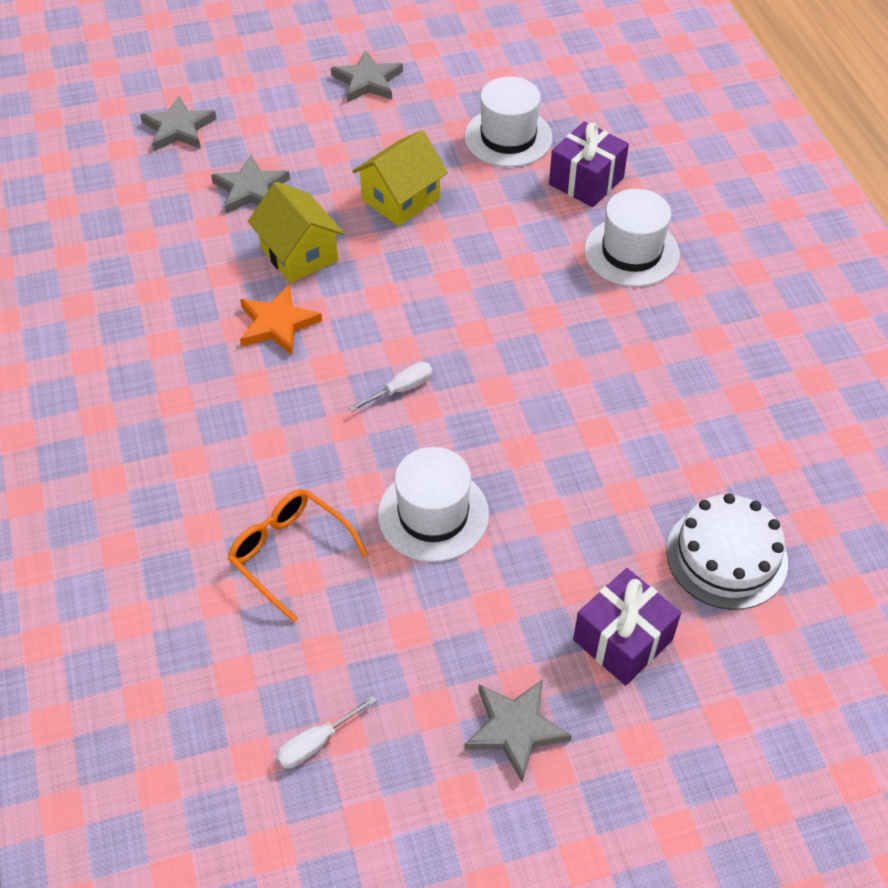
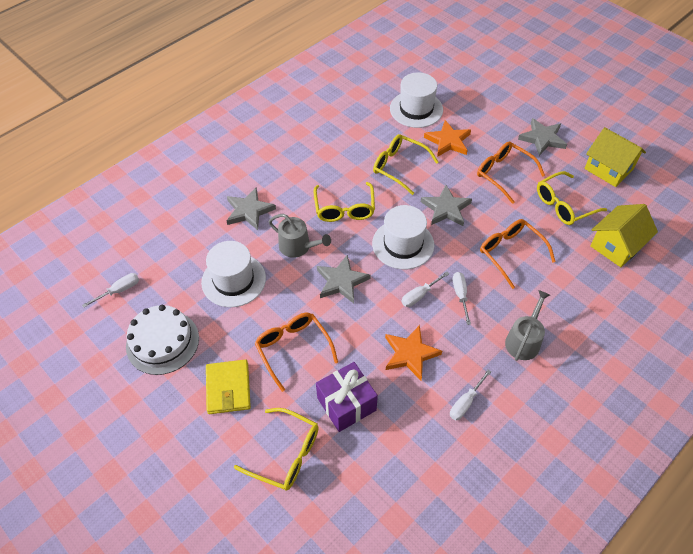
grey watering can: none = 0 -> [268,214,331,258] [505,290,550,361] = 2
orange glasses: [227,489,369,622] = 1 -> [255,313,338,392] [477,142,545,204] [480,219,556,289] = 3
orange star: [240,284,322,355] = 1 -> [385,325,442,380] [424,120,471,157] = 2
purple gift: [549,121,629,207] [573,568,681,686] = 2 -> [316,362,378,432] = 1
white screwdriver: [276,696,377,768] [349,362,433,412] = 2 -> [82,273,139,308] [402,272,449,307] [450,370,491,420] [453,272,471,325] = 4
yellow glasses: none = 0 -> [234,408,319,491] [314,182,375,222] [373,134,439,195] [537,171,607,225] = 4
yellow wallet: none = 0 -> [206,360,251,414] = 1

